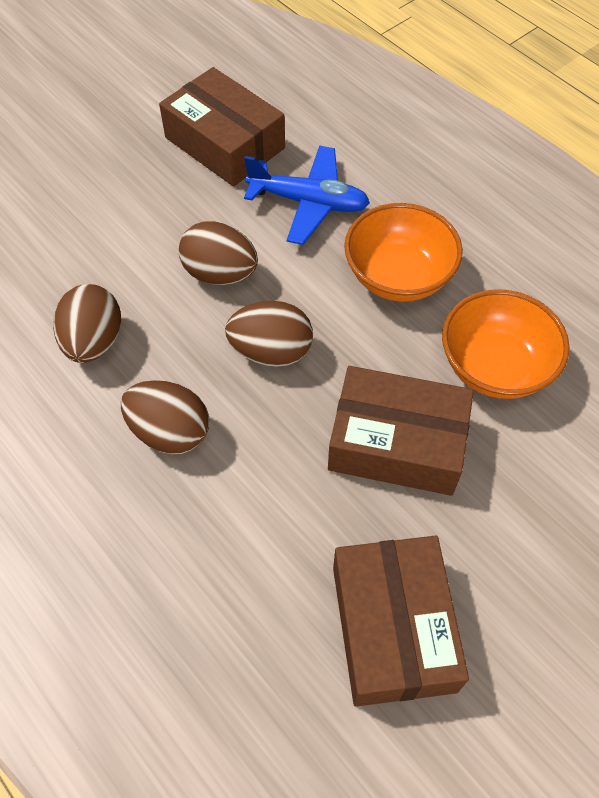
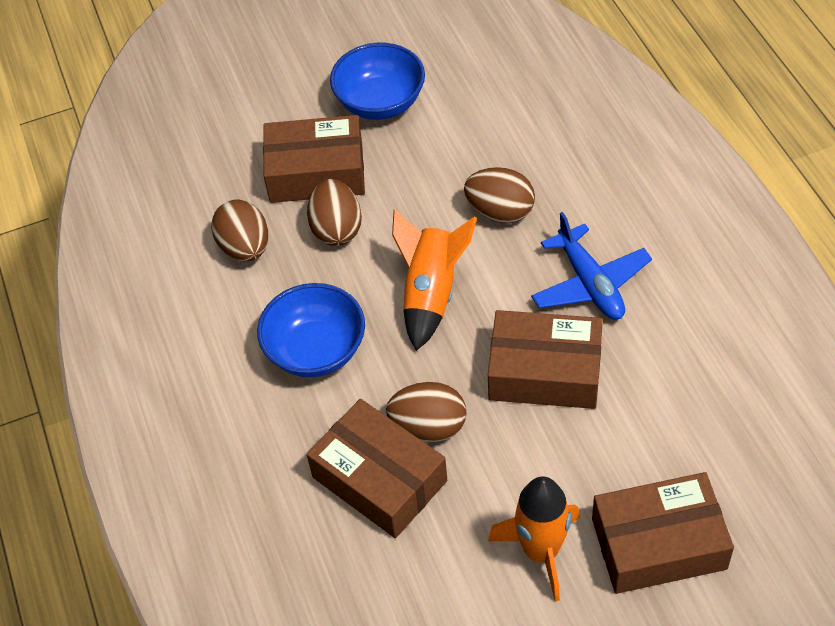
blue bowl: none = 0 -> [257,283,365,377] [330,43,425,120] = 2
brown box: [159,67,285,187] [328,366,474,496] [333,536,469,707] = 3 -> [263,115,365,203] [307,399,447,538] [488,310,603,409] [592,472,734,594] = 4
orange bowl: [344,203,463,302] [442,289,570,399] = 2 -> none = 0
orange rocket: none = 0 -> [392,209,477,351] [488,476,580,602] = 2

